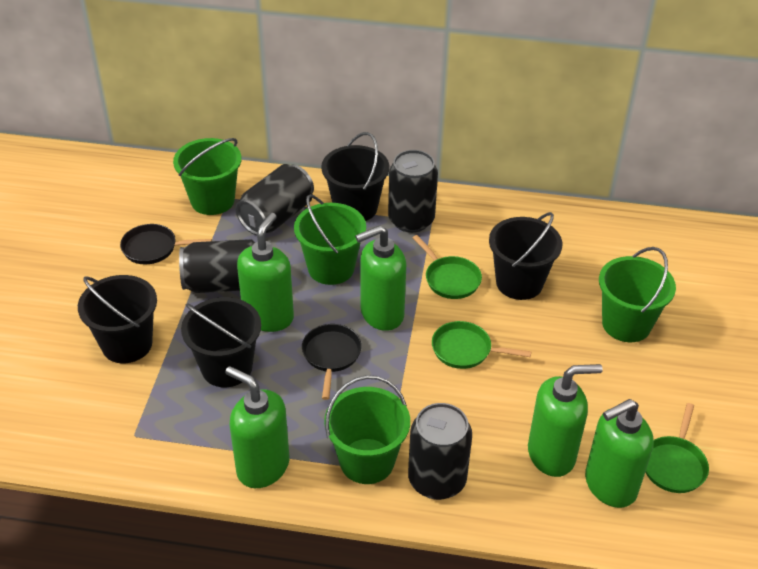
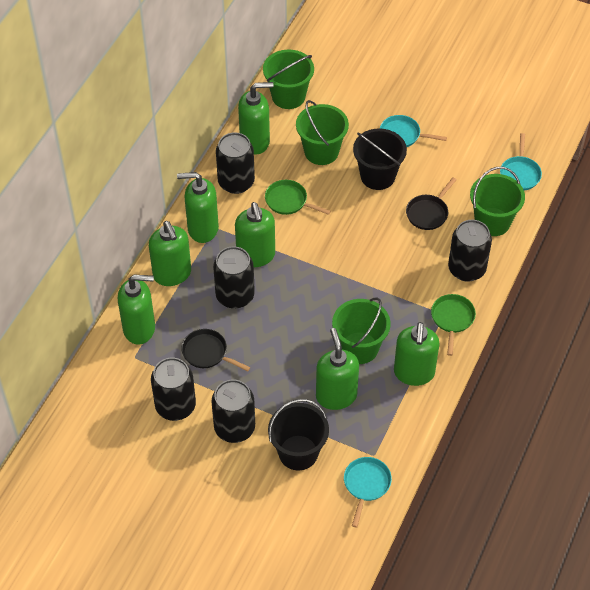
black bucket: [78,275,157,363] [181,297,261,387] [321,132,389,221] [489,212,562,300] = 4 -> [268,399,329,470] [353,128,407,190] = 2
black can: [179,239,255,293] [235,164,314,235] [388,150,438,233] [408,403,472,500] = 4 -> [151,358,196,421] [212,380,255,443] [213,246,255,309] [216,132,255,194] [448,220,492,282] = 5
green pan: [413,235,482,299] [432,321,531,369] [645,403,709,493] = 3 -> [265,180,331,215] [431,294,476,356] = 2
green soap dispenser: [225,366,289,488] [237,213,294,332] [355,225,406,331] [528,364,603,477] [585,399,654,508] = 5 -> [118,275,155,345] [149,221,191,286] [177,172,219,243] [235,202,275,267] [238,82,274,154] [316,328,359,410] [394,322,440,386] = 7
turquoise pan: none = 0 -> [344,457,392,527] [380,115,447,147] [500,133,542,191] = 3

